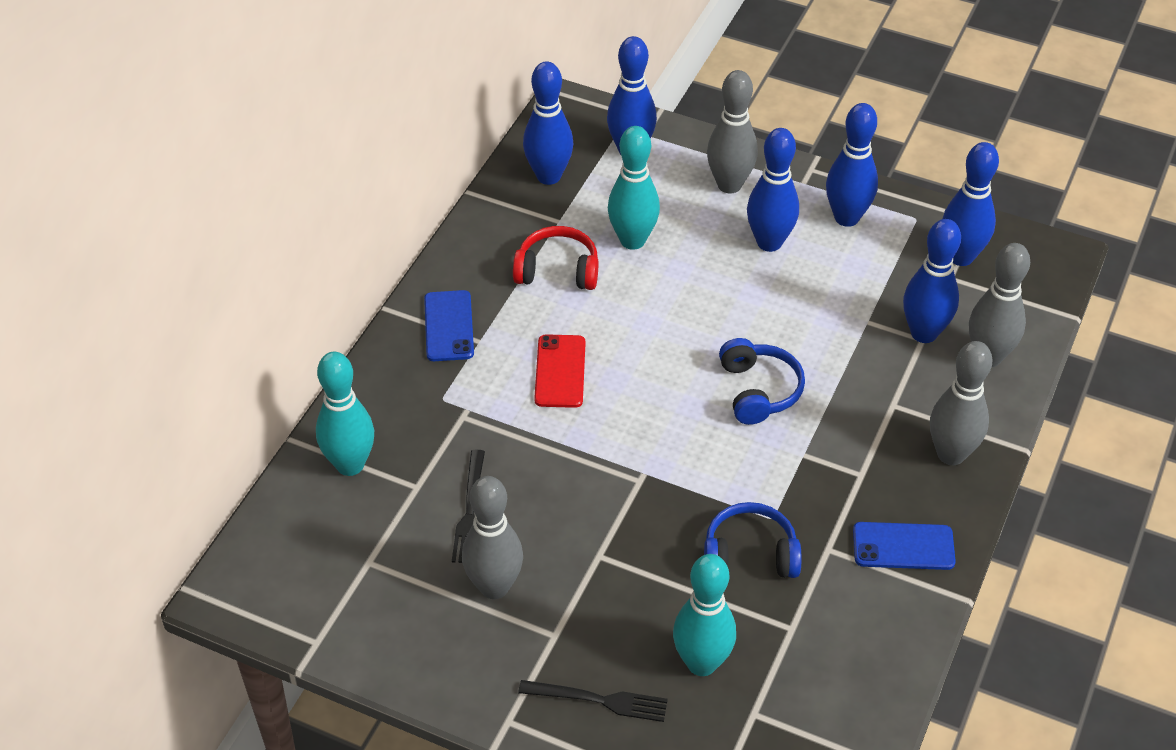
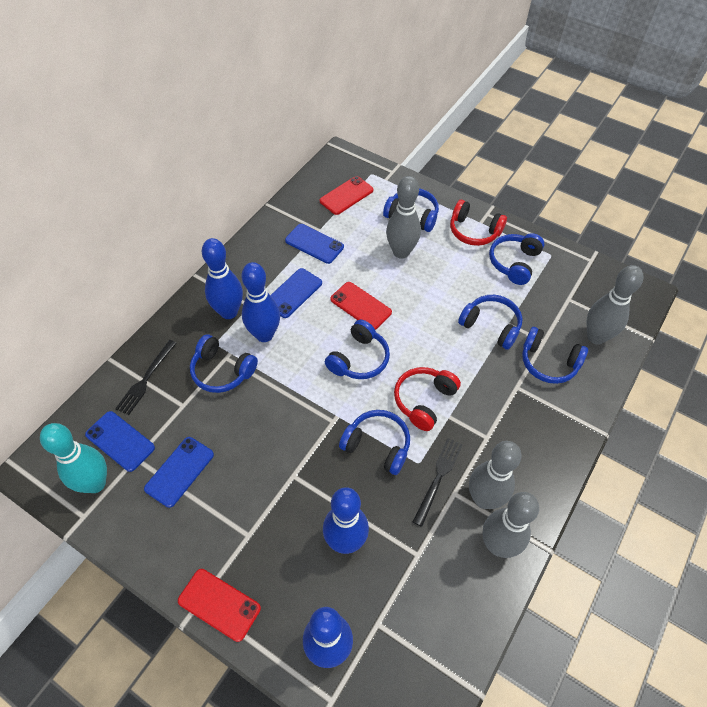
blue bowling pin: [523,61,573,185] [607,36,657,155] [747,128,799,252] [826,103,878,227] [903,219,961,343] [942,142,999,266] = 6 -> [202,238,243,319] [242,262,280,342] [303,607,353,668] [323,487,369,554] = 4
blue headphones: [704,502,801,578] [719,338,805,425] = 2 -> [190,335,258,393] [325,320,390,379] [339,410,410,475] [383,188,439,232] [458,295,523,350] [489,233,544,285] [522,327,588,384] = 7
blue phone: [424,290,474,361] [853,522,956,570] = 2 -> [85,411,155,472] [144,437,214,508] [270,268,322,318] [285,224,344,264] = 4
red headphones: [513,226,599,290] = 1 -> [394,367,461,431] [450,200,507,246] = 2
red phone: [534,334,585,408] = 1 -> [178,569,261,642] [320,176,374,215] [330,282,392,330] = 3
turquoise bowling pin: [316,352,374,476] [608,126,660,250] [673,554,736,676] = 3 -> [40,423,107,493] = 1

